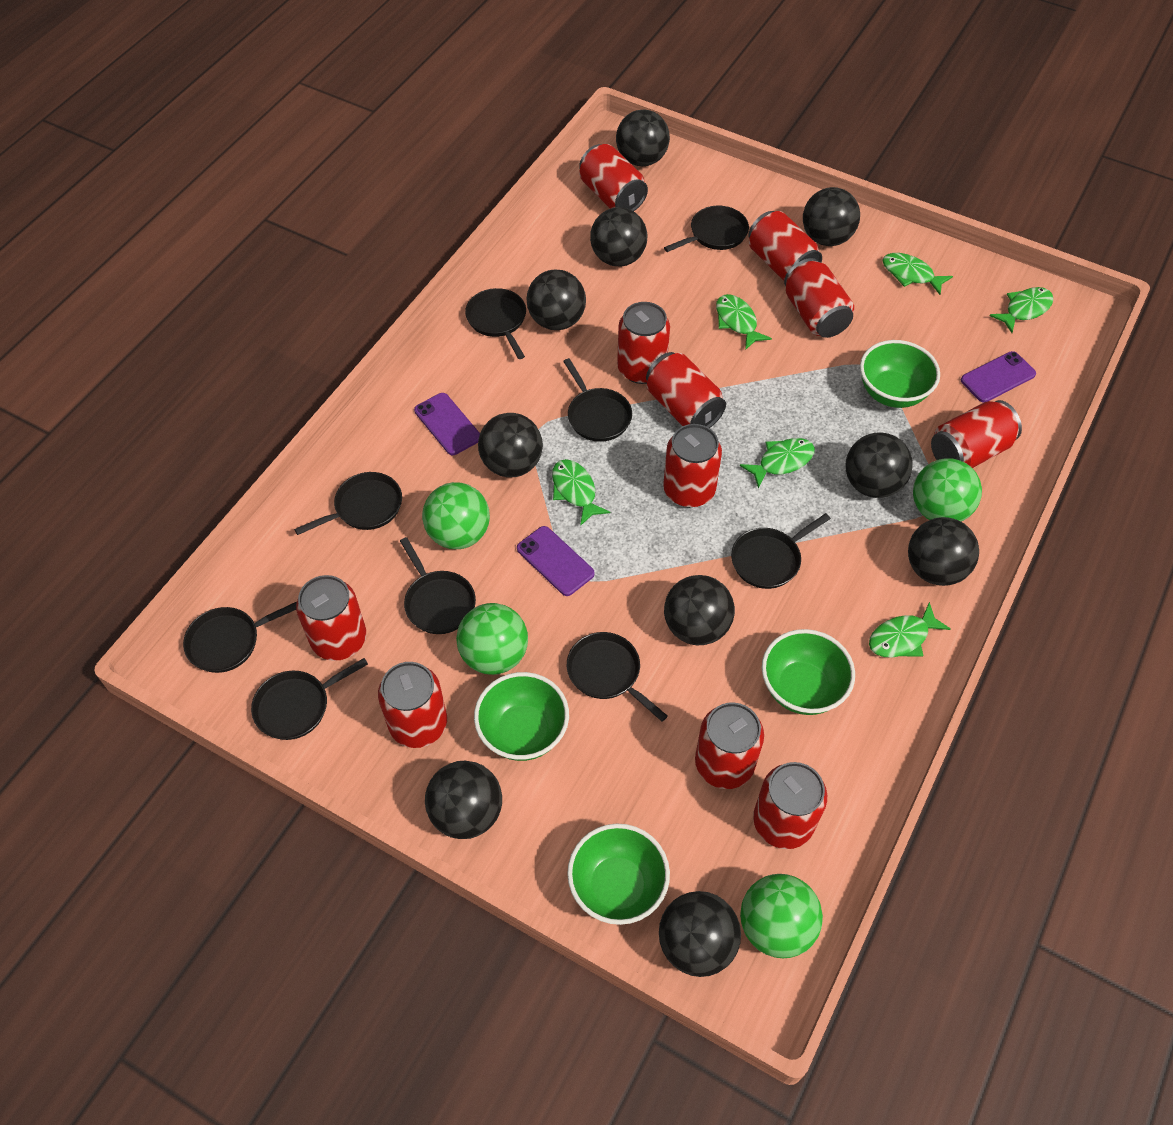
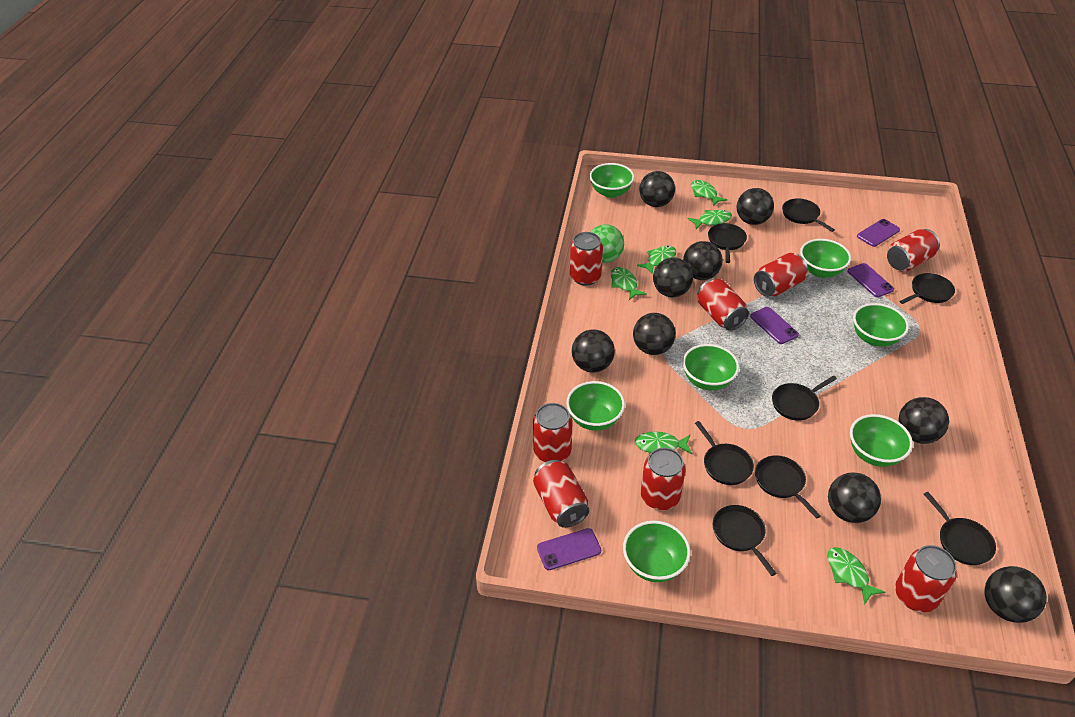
black ball: [425,761,502,839] [478,413,543,477] [526,269,586,330] [590,207,647,266] [616,109,670,166] [659,891,741,977] [664,575,735,645] [803,187,860,246] [846,432,913,498] [908,517,979,586] = 10 -> [572,329,615,373] [633,313,676,355] [639,171,675,207] [653,257,693,297] [683,241,723,280] [737,188,774,225] [828,472,881,523] [898,397,949,444] [984,566,1047,623] = 9
black pan: [183,602,297,673] [251,658,368,740] [294,472,402,535] [400,537,476,634] [465,288,526,359] [563,358,632,442] [567,632,668,722] [664,206,749,252] [731,513,831,589] = 9 -> [695,421,754,485] [708,223,747,263] [713,505,777,576] [755,455,821,519] [772,375,837,421] [782,198,835,232] [900,273,955,304] [924,492,996,565] = 8
green ball: [422,482,490,549] [456,603,528,675] [740,874,823,958] [913,458,982,521] = 4 -> [590,224,624,263] = 1
green bowl: [474,672,569,761] [567,824,670,925] [762,629,855,715] [860,340,940,408] = 4 -> [566,381,625,431] [590,163,634,198] [623,521,690,582] [683,344,739,390] [800,239,851,278] [850,414,913,467] [853,303,909,347] = 7
purple phone: [414,393,480,455] [517,526,595,596] [961,351,1036,402] = 3 -> [537,528,601,570] [750,307,799,344] [847,263,894,297] [857,219,900,247] = 4
red can: [296,575,366,661] [378,662,447,748] [579,144,648,211] [617,302,670,384] [646,352,726,428] [663,424,722,507] [695,702,764,789] [748,211,822,280] [753,762,827,849] [784,258,854,338] [931,400,1022,468] = 11 -> [533,403,572,462] [533,460,589,528] [570,232,603,286] [641,448,686,510] [697,278,749,330] [754,253,808,297] [887,229,940,272] [895,545,957,612] = 8

